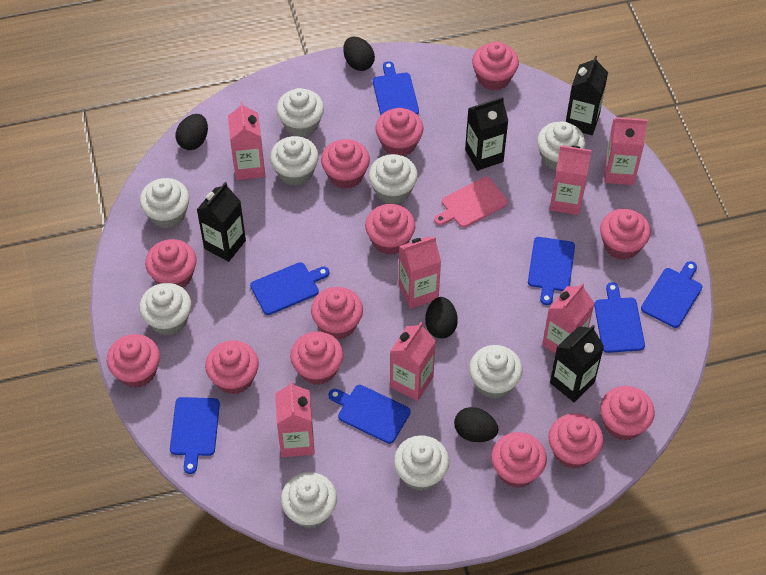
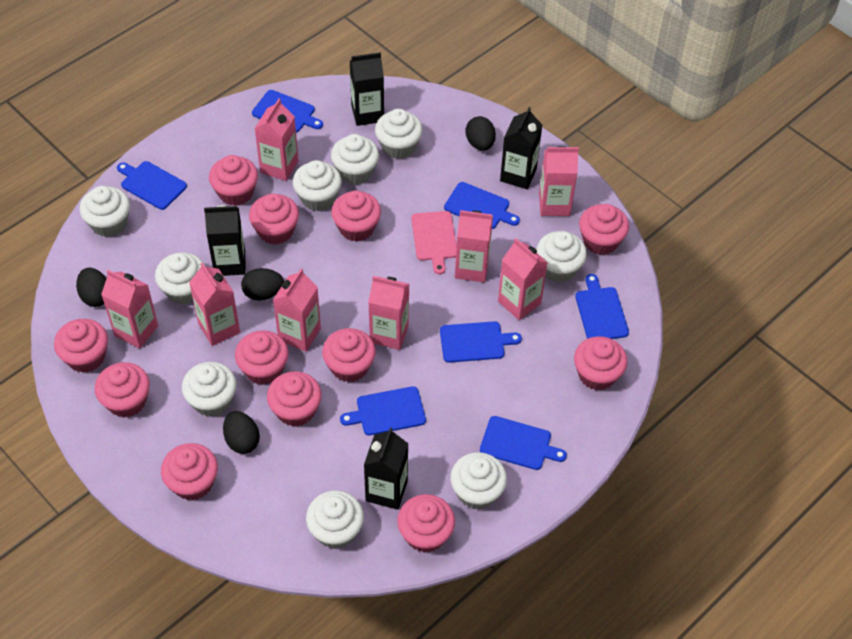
pink carton: [228,102,265,180] [275,381,315,457] [390,322,436,401] [399,237,441,309] [542,283,595,354] [550,145,592,215] [605,117,647,185] = 7 -> [101,270,158,348] [189,263,240,346] [255,98,299,181] [273,268,321,352] [368,276,409,350] [455,210,493,282] [498,238,548,320] [539,146,579,216] = 8
pink cupcake: [107,334,160,388] [145,239,197,288] [205,341,259,395] [290,331,343,385] [311,287,363,340] [321,139,370,189] [365,204,415,255] [375,108,424,156] [472,41,519,90] [491,432,547,488] [548,413,604,469] [600,209,651,260] [600,386,655,440] = 13 -> [54,319,108,373] [95,362,150,418] [161,443,218,501] [209,155,258,206] [235,331,288,385] [249,193,299,245] [267,371,322,427] [322,328,376,383] [331,190,381,242] [397,494,455,553] [574,336,627,391] [579,204,629,255] = 12

